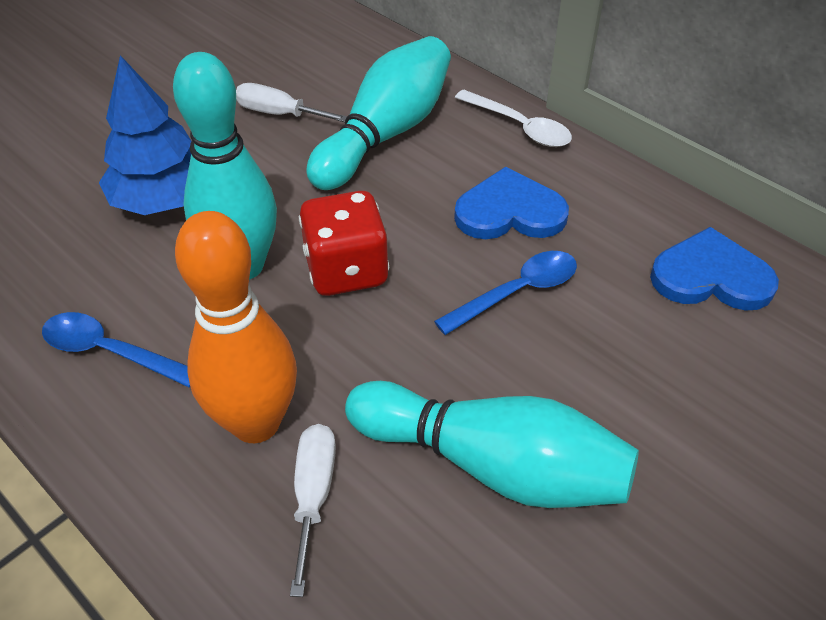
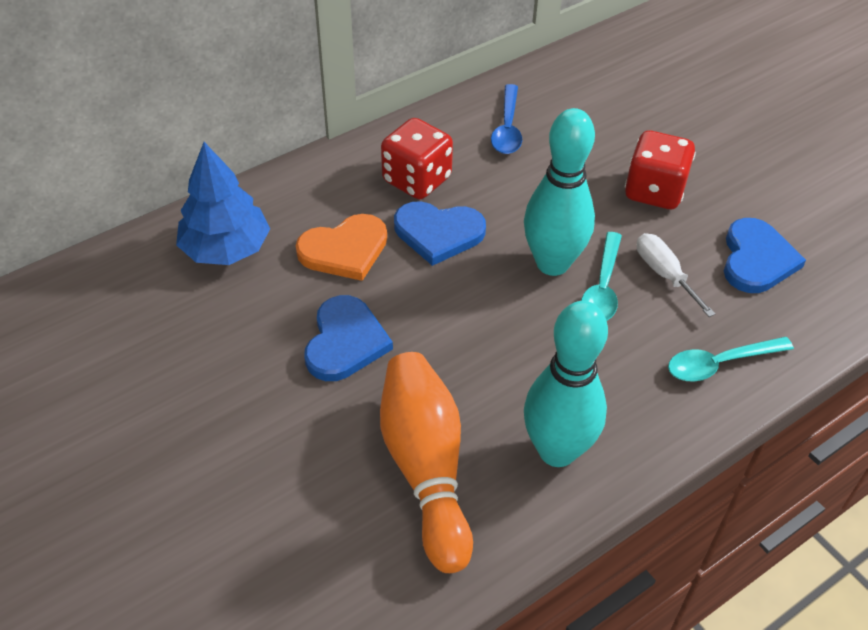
blue heart: [454,167,569,239] [650,227,779,311] = 2 -> [304,295,393,381] [394,201,486,266] [724,218,806,293] = 3
blue spoon: [42,312,190,387] [434,251,577,335] = 2 -> [491,84,522,154] = 1
orange heart: none = 0 -> [296,214,387,281] = 1
red dice: [299,191,389,296] = 1 -> [381,118,453,199] [625,130,696,209] = 2
turquoise bowling pin: [173,52,277,280] [306,36,451,190] [345,381,639,508] = 3 -> [524,108,595,276] [524,301,608,467] = 2
turquoise spoon: none = 0 -> [581,232,622,321] [668,337,794,381] = 2
white screwdriver: [236,83,347,122] [290,424,336,597] = 2 -> [637,233,715,317] = 1
white spoon: [455,90,572,147] = 1 -> none = 0

